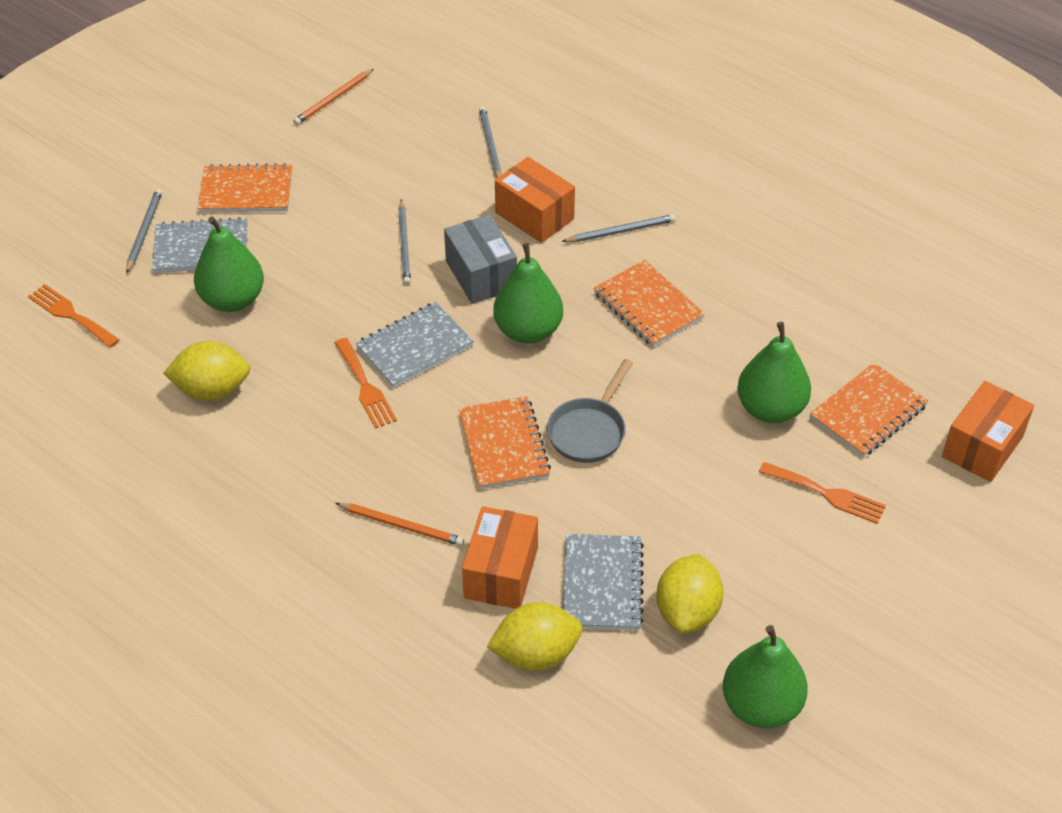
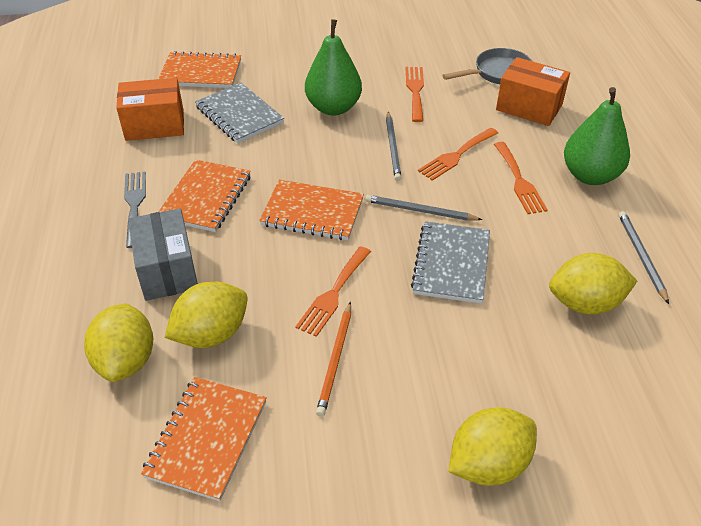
green pear: [194,217,264,312] [493,243,563,344] [723,625,808,728] [737,322,811,423] = 4 -> [305,19,362,116] [564,87,630,185] = 2
grey fork: none = 0 -> [124,171,146,248] = 1
grey notebook: [152,217,247,273] [356,302,474,388] [563,534,644,631] = 3 -> [195,83,284,143] [411,221,490,304] = 2
grey pencil: [126,188,162,273] [398,199,411,285] [479,106,502,178] [561,214,676,242] = 4 -> [365,195,483,221] [386,112,402,181] [619,211,669,304] = 3
orange box: [462,506,538,609] [495,157,575,243] [942,381,1034,482] = 3 -> [116,78,184,141] [496,57,570,126] = 2
orange fork: [28,284,119,348] [335,338,397,429] [759,462,886,524] = 3 -> [295,246,371,337] [405,67,424,122] [418,128,498,181] [494,142,548,214] = 4
orange pencil: [293,69,374,125] [335,503,464,546] = 2 -> [316,302,351,417] = 1
yellow lemon: [163,341,250,401] [487,602,582,671] [657,554,723,634] = 3 -> [84,304,153,382] [165,282,248,348] [449,407,537,486] [549,253,637,315] = 4

